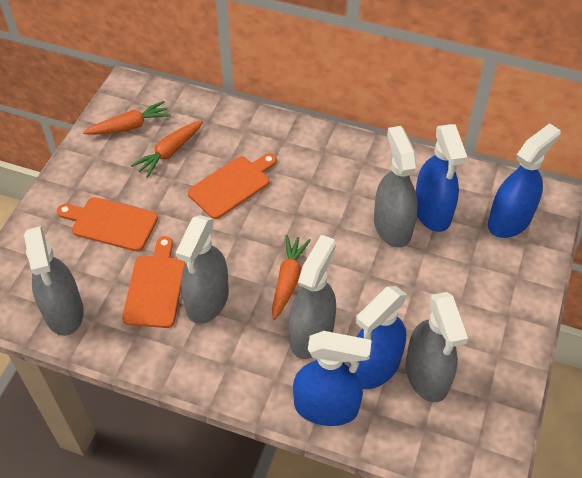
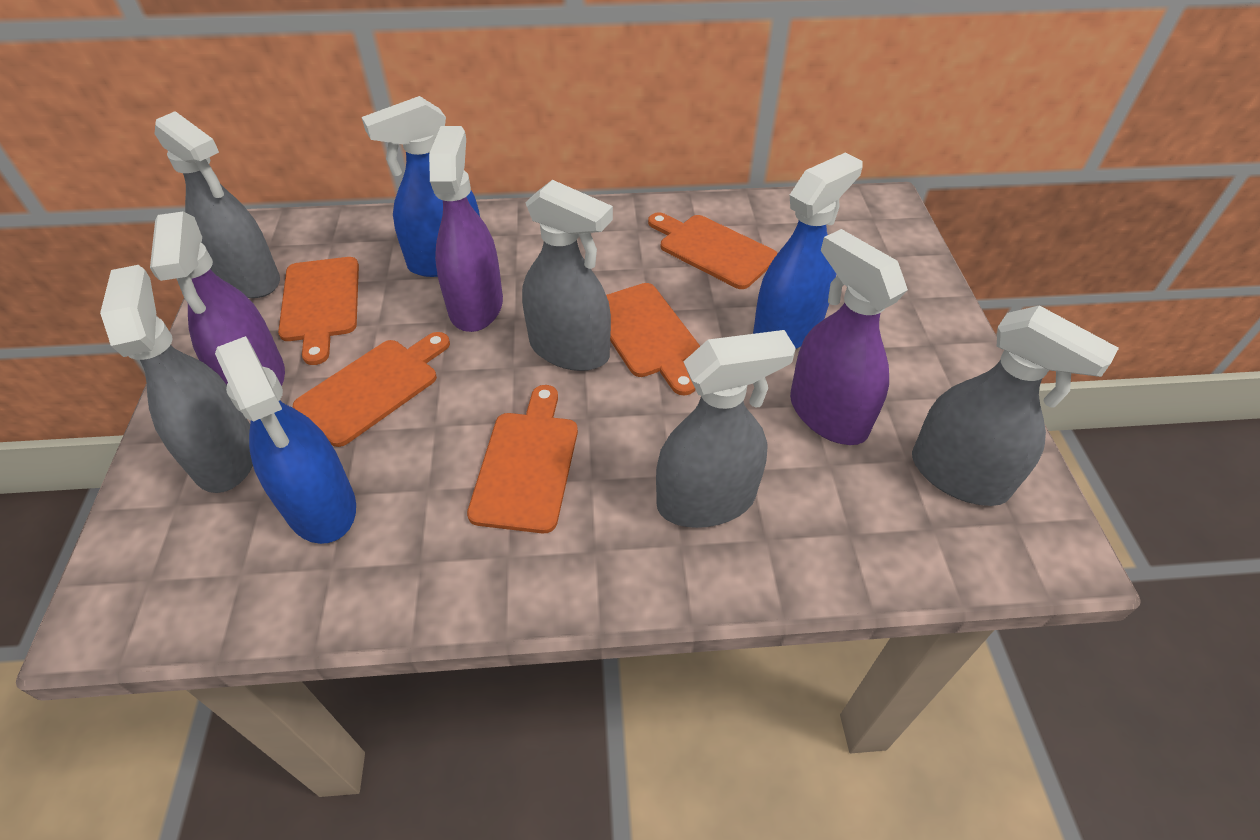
blue spray bottle: [293,331,372,426] [349,286,407,389] [415,124,467,232] [488,123,560,238] = 4 -> [215,336,356,544] [362,96,480,277] [753,153,863,349] = 3
orange carrot: [83,101,171,135] [131,120,203,178] [272,235,311,320] = 3 -> none = 0
orange cutting board: [57,197,158,251] [122,236,185,328] [188,153,277,219] = 3 -> [278,257,359,365] [293,332,450,447] [467,385,578,534] [606,283,700,396] [648,212,778,289] = 5
purple spray bottle: none = 0 -> [150,212,285,386] [429,126,503,332] [790,229,908,445] = 3

